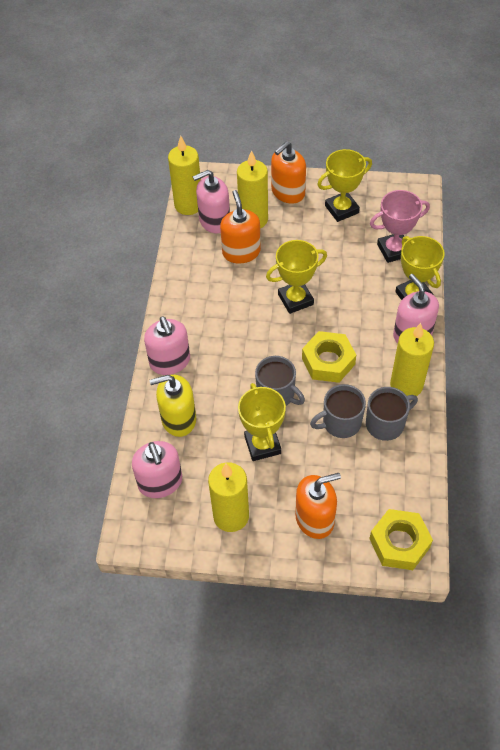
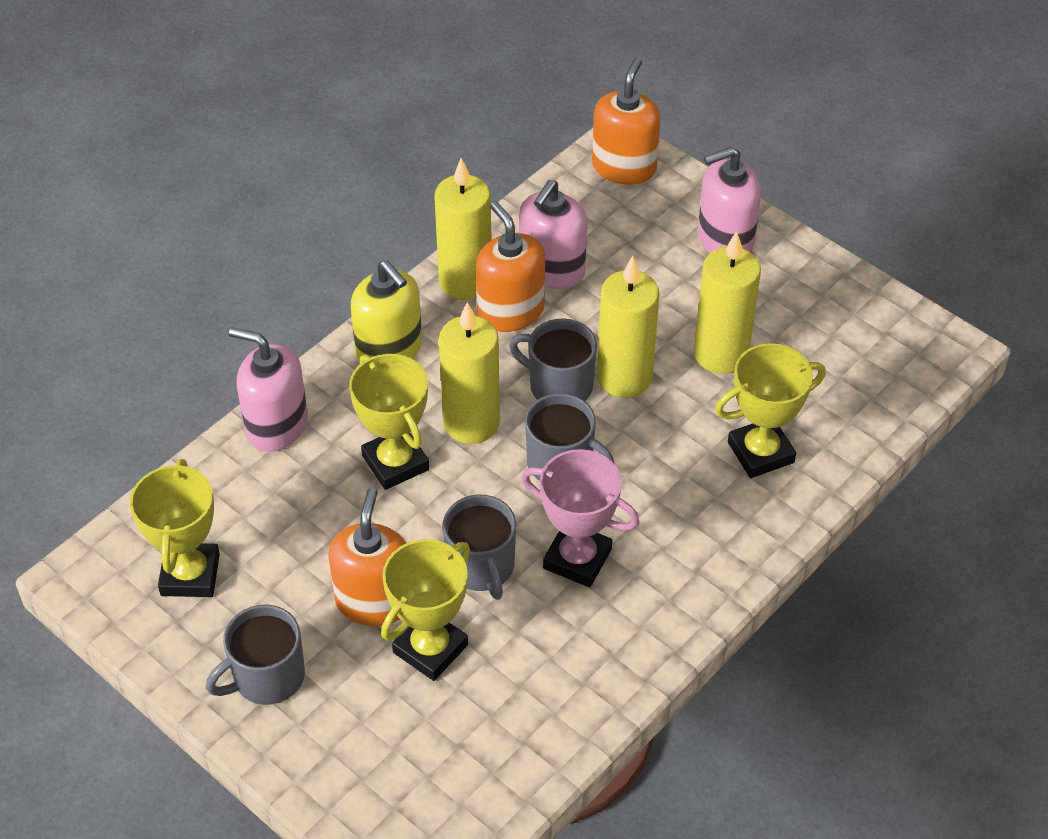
grey mug: [255,356,305,406] [310,384,366,438] [366,387,418,441] = 3 -> [206,605,305,705] [443,495,516,600] [509,318,597,401] [525,393,615,481] = 4
pink soap dispenser: [132,441,182,498] [144,316,190,375] [193,170,230,233] [393,274,439,343] = 4 -> [229,327,308,452] [519,180,587,289] [698,147,761,253] = 3
yellow nut: [302,331,356,383] [369,509,433,570] = 2 -> none = 0

